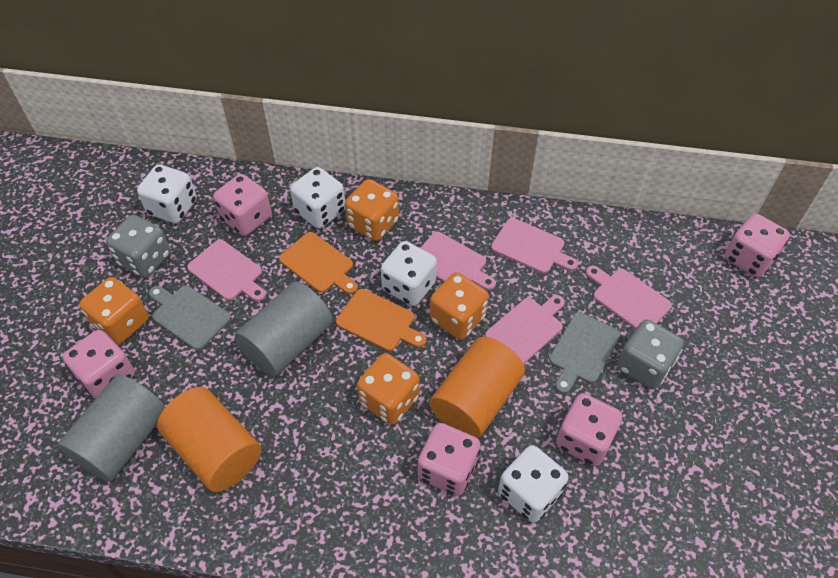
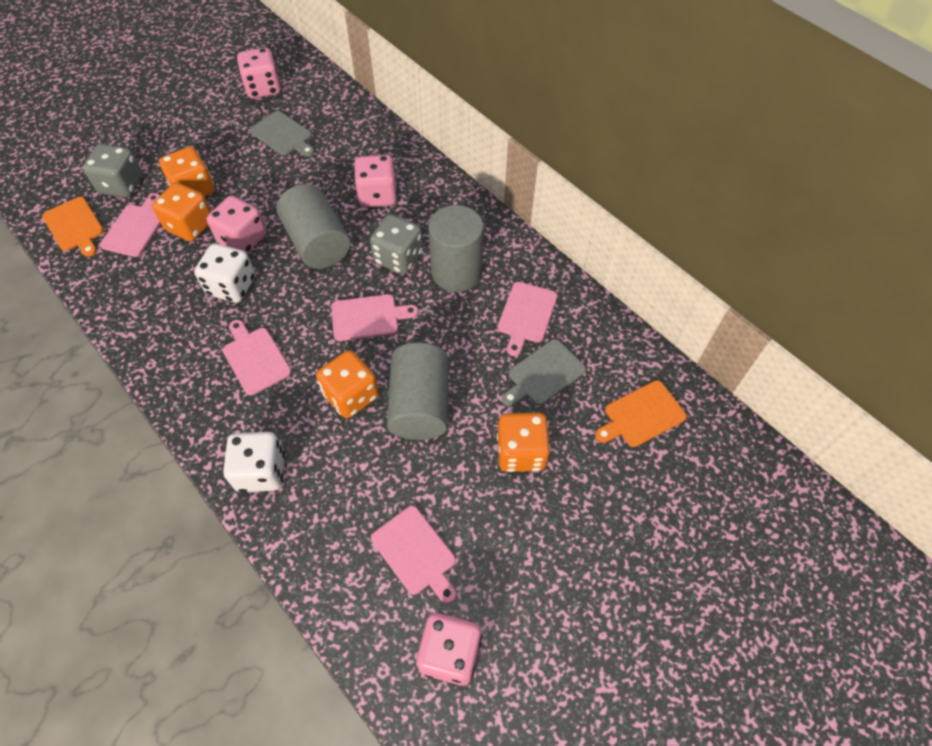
grey cylinder: [58,375,165,482] [235,282,333,377] = 2 -> [277,184,350,269] [387,343,448,440] [428,205,484,292] = 3
orange cylinder: [157,387,261,492] [430,337,525,439] = 2 -> none = 0
pink dice: [63,330,135,399] [213,174,272,236] [418,423,481,496] [556,393,623,466] [725,213,790,278] = 5 -> [207,196,266,253] [237,47,281,99] [354,155,397,207] [416,613,482,686] = 4
white dice: [137,164,197,224] [290,167,345,229] [381,241,437,306] [498,445,569,523] = 4 -> [194,243,255,303] [223,432,285,492] = 2

